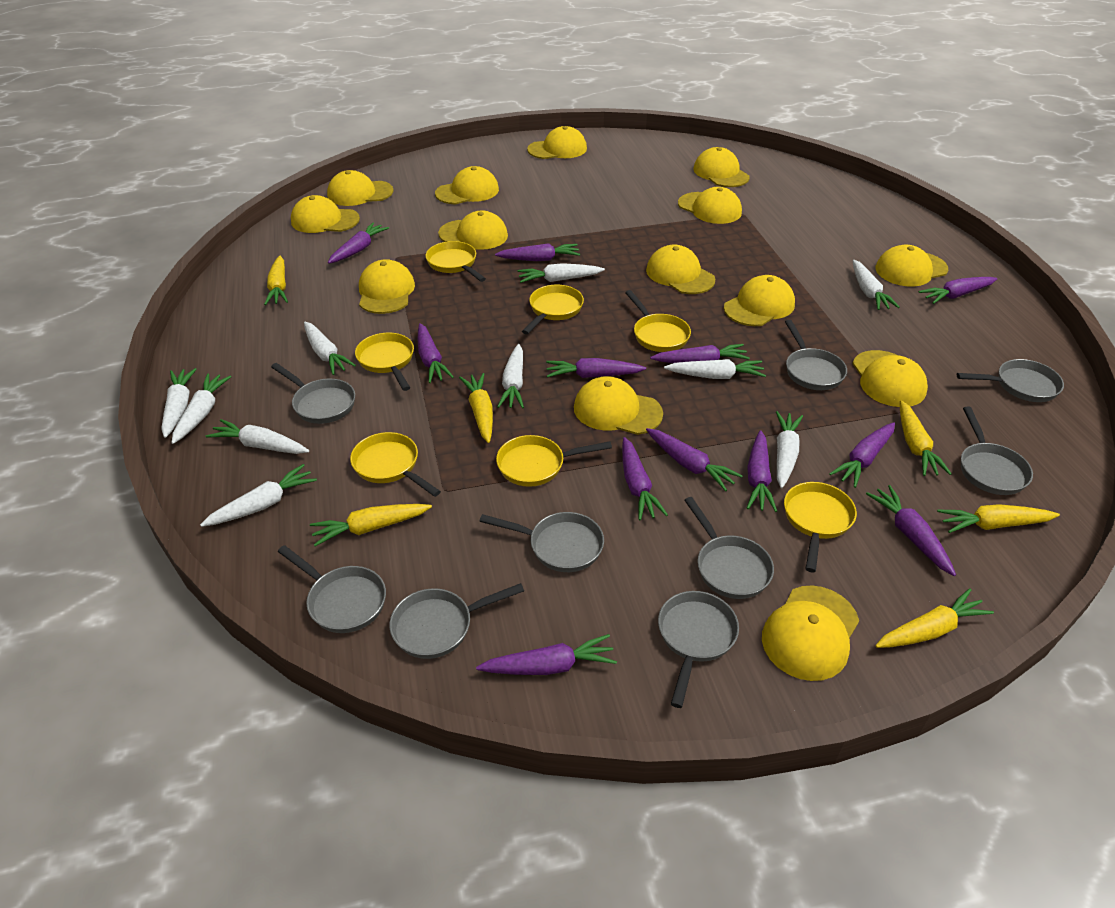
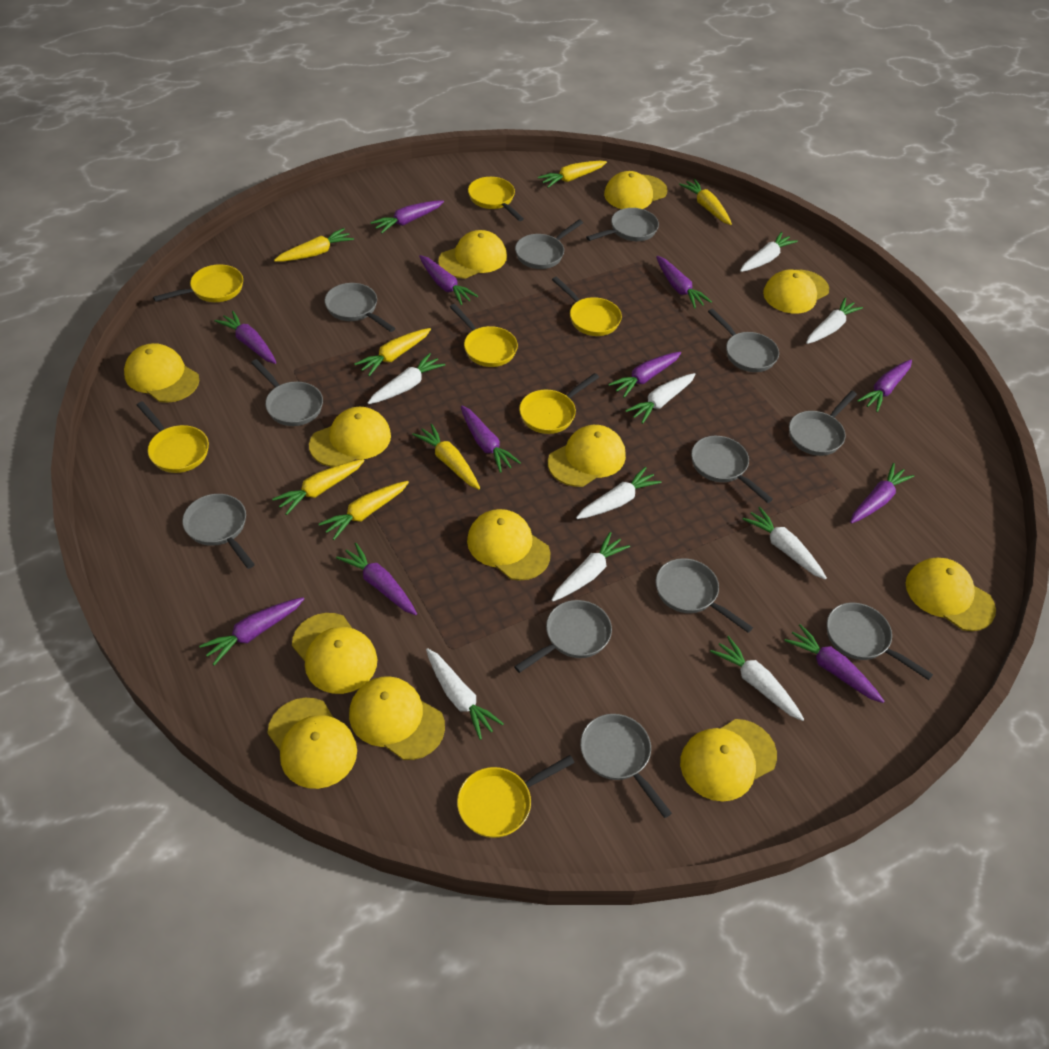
grey pan: [271,363,355,424] [278,545,386,633] [389,583,524,659] [479,512,604,572] [658,591,739,708] [684,497,774,599] [785,320,847,390] [957,359,1064,402] [961,406,1033,495] = 9 -> [182,494,255,569] [251,359,323,426] [324,283,395,332] [514,600,612,673] [515,219,583,269] [580,714,672,818] [586,208,659,241] [655,558,753,633] [691,436,773,503] [708,308,779,372] [789,391,857,456] [827,603,933,680] = 12
purple carrot: [328,222,389,264] [418,323,454,383] [476,634,617,675] [495,243,580,261] [546,358,646,378] [622,437,668,521] [646,428,743,491] [650,344,750,363] [747,430,777,512] [829,422,895,488] [866,485,956,576] [919,277,997,304] = 12 -> [199,597,304,665] [214,311,276,364] [336,543,417,615] [371,201,444,234] [419,255,478,305] [461,405,521,473] [608,352,681,398] [656,256,712,309] [785,624,885,703] [850,463,914,524] [857,360,912,412] = 11
white carrot: [161,368,196,438] [171,374,232,444] [200,464,317,527] [206,419,309,454] [304,322,356,375] [497,344,524,409] [517,263,605,283] [664,359,766,379] [776,411,803,488] [853,260,900,310] = 10 -> [368,353,445,404] [426,648,504,740] [552,532,630,601] [576,467,661,519] [625,373,696,424] [710,636,804,721] [740,232,798,272] [742,507,827,580] [806,298,863,344] = 9
yellow cap: [291,195,360,233] [327,170,394,206] [359,259,415,314] [435,166,499,205] [438,210,508,250] [527,126,587,159] [574,376,663,435] [646,245,715,294] [678,187,742,224] [693,147,750,187] [724,275,795,326] [762,585,859,681] [852,350,928,407] [876,245,948,286] = 14 -> [124,343,199,403] [267,698,357,789] [292,613,377,694] [309,407,391,467] [349,676,445,760] [438,230,507,278] [467,509,551,581] [548,425,626,487] [604,171,667,209] [680,719,777,801] [763,270,829,314] [906,557,996,631] = 12
yellow carrot: [264,256,288,305] [310,504,432,546] [459,373,493,443] [875,588,994,648] [900,400,952,476] [937,504,1060,533] = 6 -> [272,459,365,515] [274,228,354,262] [319,481,409,540] [354,328,431,376] [412,424,480,489] [538,161,607,188] [679,179,732,225] = 7

